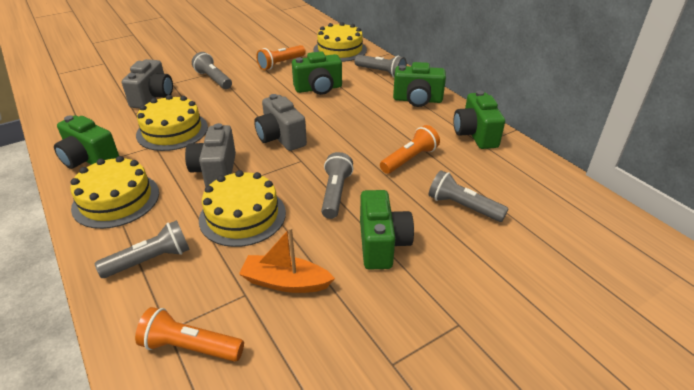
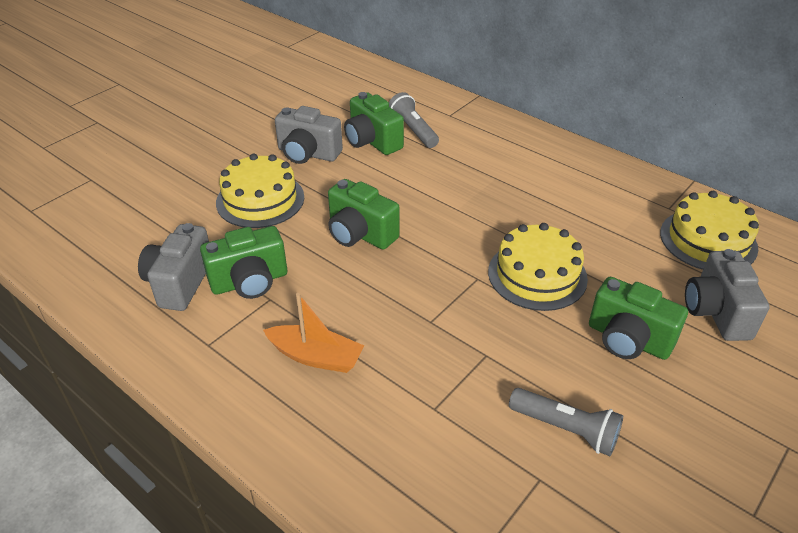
green camera: [54,115,119,169] [292,51,342,95] [360,190,414,270] [393,62,446,107] [453,91,505,149] = 5 -> [200,226,287,299] [328,179,400,250] [344,92,404,155] [589,277,688,360] = 4
grey flashlight: [95,220,190,278] [192,52,232,89] [321,152,353,219] [354,55,407,78] [429,170,509,222] = 5 -> [389,92,439,148] [509,388,623,456] = 2
orange flashlight: [135,307,244,362] [256,45,306,70] [380,125,440,174] = 3 -> none = 0
yellow cake: [70,156,159,229] [136,95,208,151] [199,170,286,247] [313,22,367,62] = 4 -> [216,153,304,228] [488,223,588,311] [660,191,759,270] = 3

